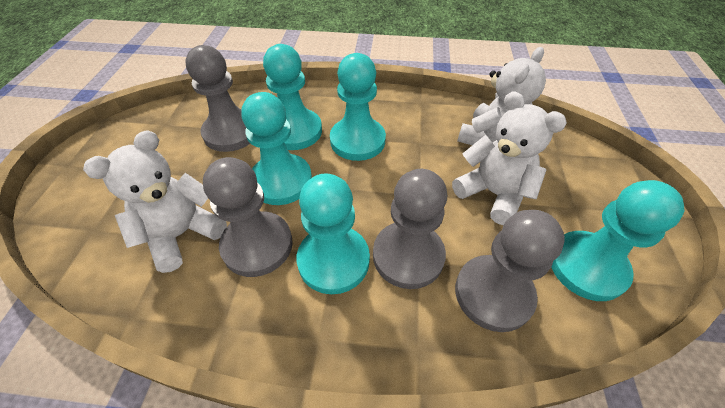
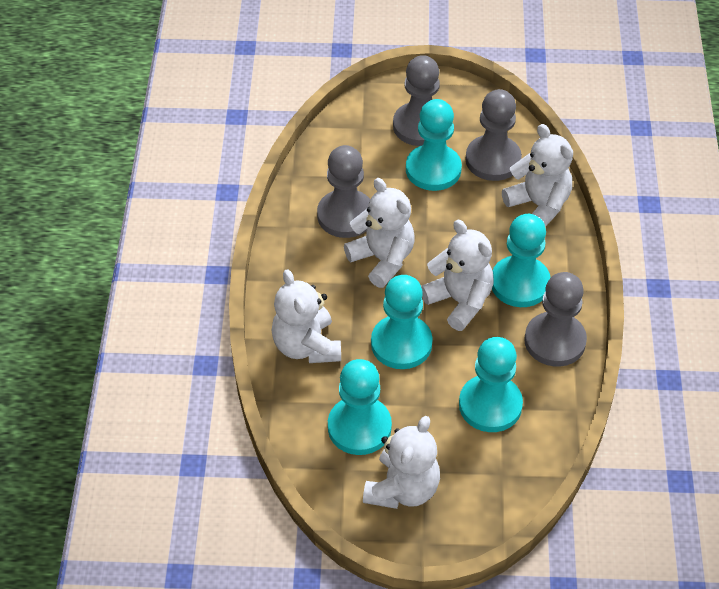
white teddy bear: [83,130,227,273] [452,91,567,225] [457,47,546,145] = 3 -> [272,269,341,363] [344,178,415,288] [363,416,440,509] [421,220,494,331] [502,124,573,227] = 5

